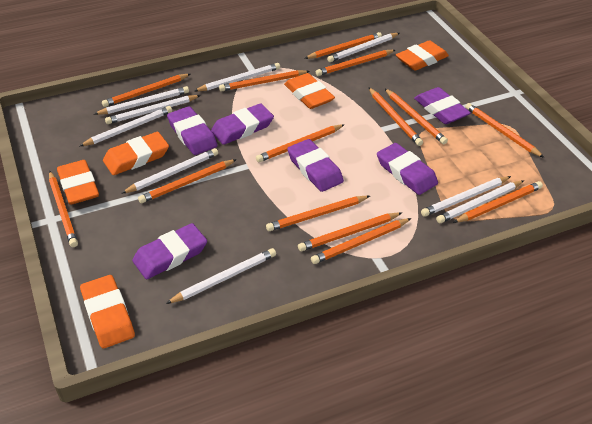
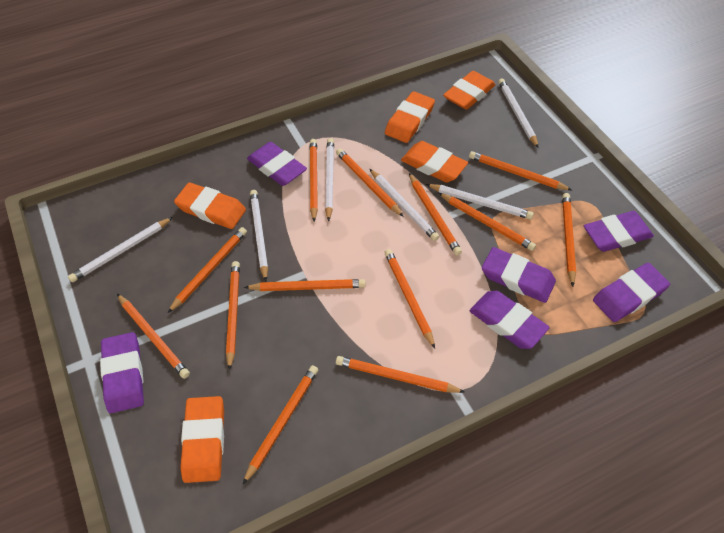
orange pencil: [49,171,78,247] [102,74,190,107] [138,159,237,203] [219,70,310,91] [256,124,345,162] [266,196,370,231] [298,212,402,251] [304,32,382,59] [311,218,411,264] [316,50,395,76] [368,87,423,146] [385,89,448,144] [453,181,543,223] [465,103,544,158] = 14 -> [117,294,190,379] [168,227,247,313] [226,261,240,371] [242,365,318,485] [244,279,366,291] [310,139,318,222] [336,148,404,217] [336,356,465,393] [384,249,435,349] [409,173,462,255] [439,193,536,251] [469,151,572,190] [562,193,576,287] = 13
white pencil: [80,106,172,146] [94,86,189,115] [105,95,201,124] [121,148,218,194] [166,248,276,304] [194,63,280,91] [327,33,399,62] [421,176,511,217] [436,180,524,223] = 9 -> [68,217,173,282] [250,190,268,281] [325,138,334,222] [370,169,439,241] [426,184,534,220] [498,78,539,148] = 6

